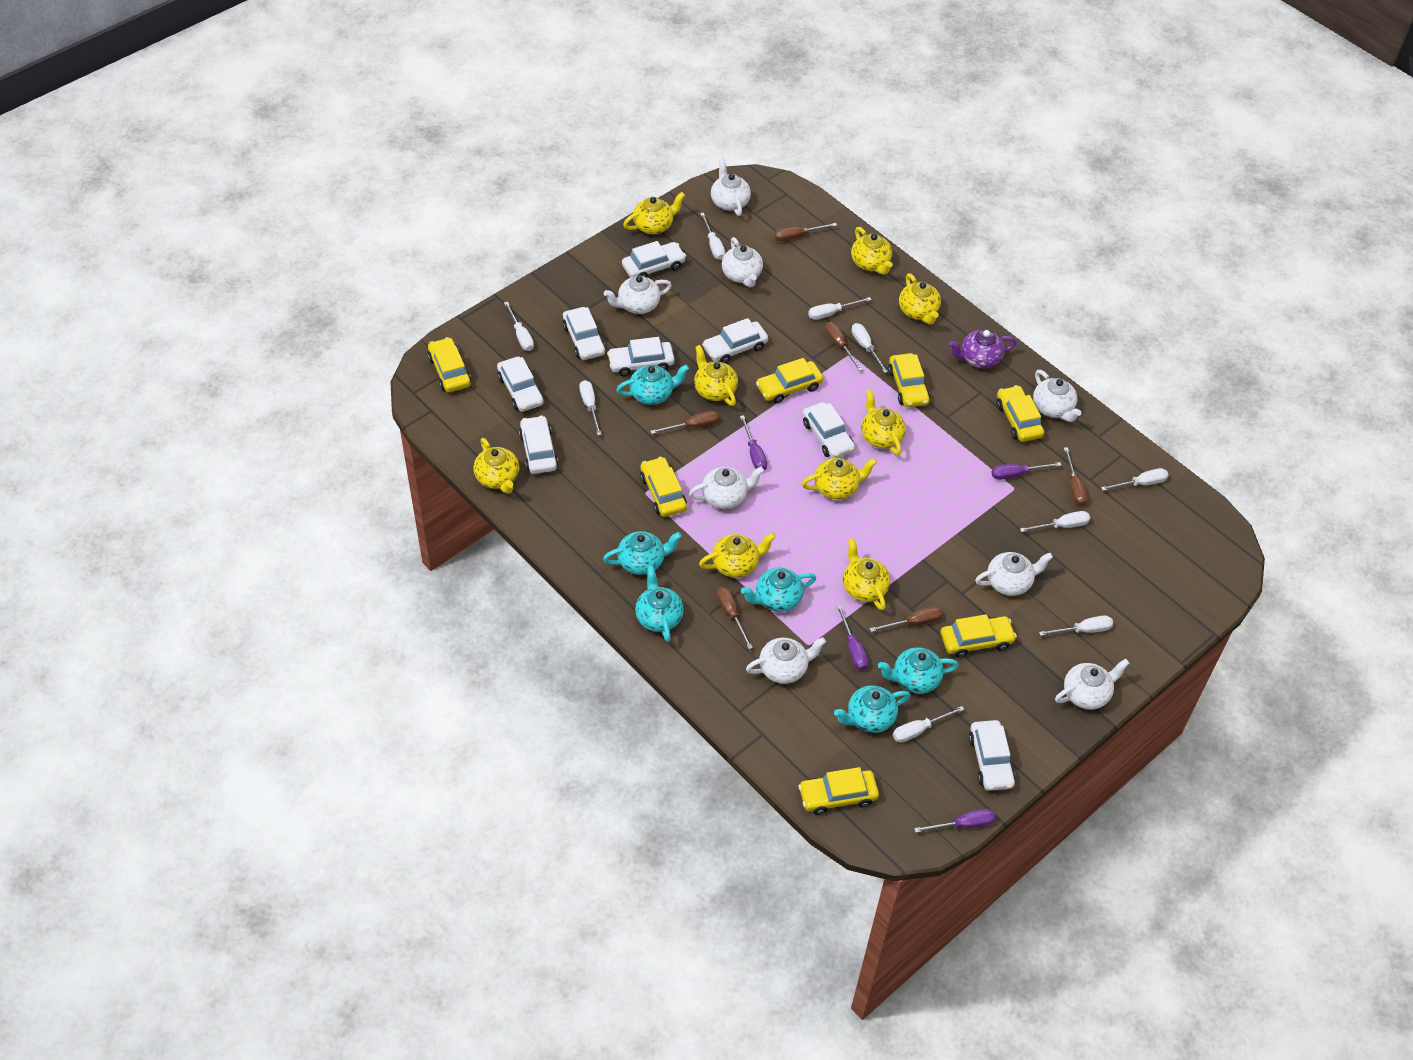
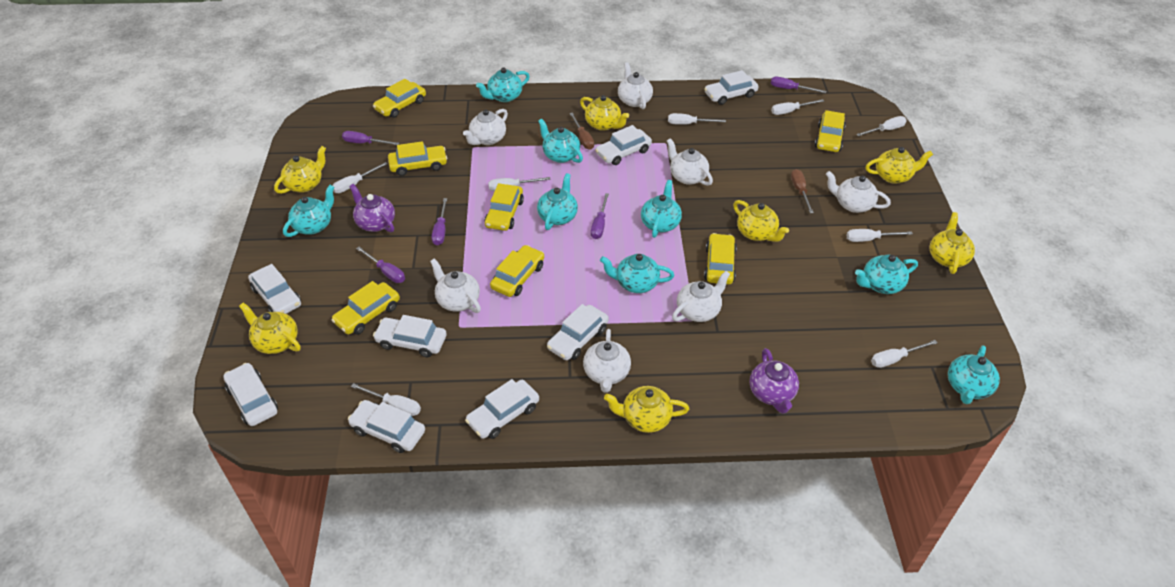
brown screwdriver: [650,411,719,434] [717,587,753,649] [775,223,837,241] [825,322,863,371] [870,606,943,632] [1064,447,1088,506] = 6 -> [570,113,594,150] [791,169,814,213] = 2
purple screwdriver: [740,415,767,470] [836,605,869,670] [914,809,995,833] [992,462,1062,480] = 4 -> [342,131,399,145] [356,247,405,283] [432,198,447,245] [591,193,609,239] [771,76,826,93] = 5
purple teapot: [949,330,1017,368] = 1 -> [349,184,395,232] [749,348,799,414] = 2
turquoise teapot: [603,531,682,575] [616,365,689,405] [635,566,684,642] [741,568,816,612] [834,685,911,733] [878,647,959,694] = 6 -> [283,185,334,237] [476,68,530,102] [537,173,578,230] [538,119,583,163] [600,254,674,293] [641,180,682,238] [855,255,918,294] [948,345,1000,404] = 8
white screwdriver: [504,302,534,351] [579,380,602,436] [700,213,725,260] [808,297,871,320] [852,323,888,373] [893,706,964,743] [1020,511,1090,532] [1039,615,1113,636] [1101,468,1169,491] = 9 -> [332,162,387,193] [351,383,421,416] [488,177,551,191] [668,113,726,125] [771,99,824,115] [847,229,913,242] [856,116,907,136] [871,340,938,368] = 8
white teapot: [604,276,672,314] [689,467,764,509] [711,158,751,216] [722,237,763,287] [746,637,826,684] [975,552,1053,596] [1033,370,1082,422] [1055,659,1130,710] = 8 -> [430,258,481,313] [463,109,508,145] [583,329,631,393] [618,62,653,109] [667,138,713,186] [672,271,730,322] [826,171,891,213] = 7
yellow teapot: [473,438,519,494] [623,192,685,234] [694,345,738,406] [699,533,776,578] [802,458,877,500] [843,538,890,610] [851,227,893,275] [861,390,906,455] [899,273,941,324] = 9 -> [239,303,301,354] [274,146,326,194] [580,95,629,131] [604,386,689,433] [733,200,789,242] [865,147,933,184] [930,212,975,274] = 7

